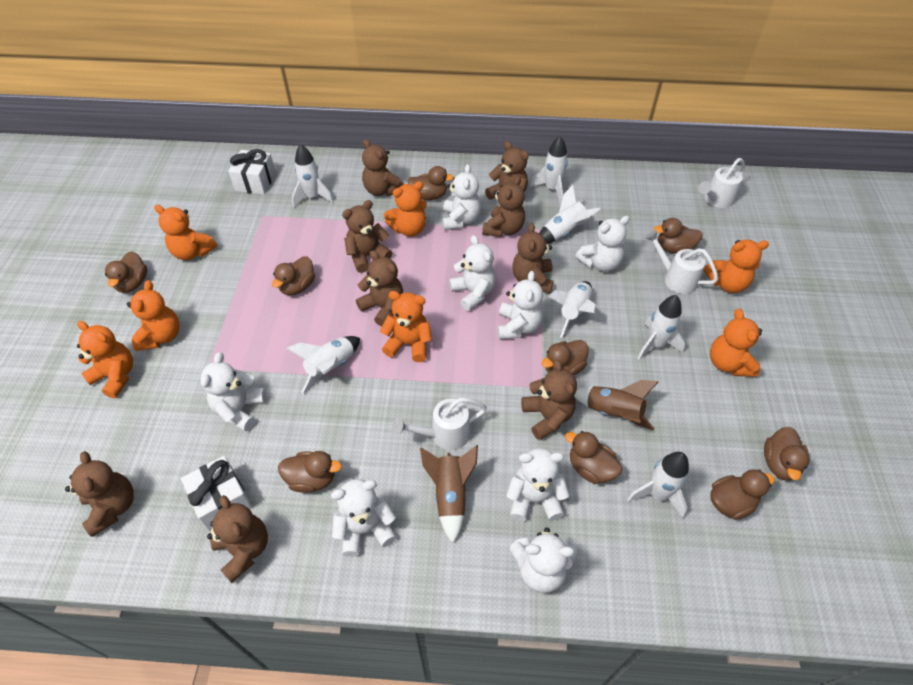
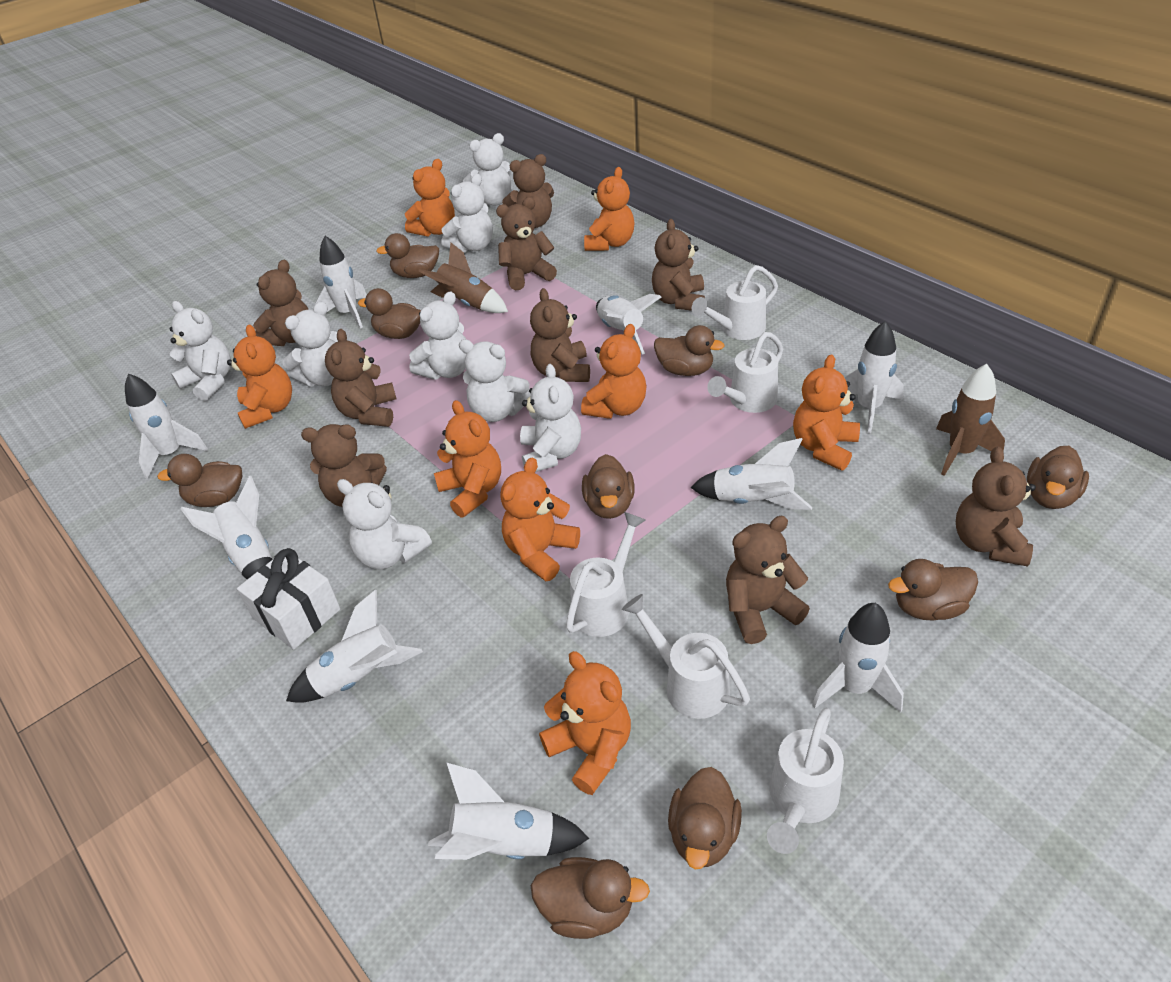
orange teddy bear: [77,321,133,398] [127,280,180,351] [154,205,217,260] [380,291,432,362] [384,181,427,237] [704,240,769,293] [710,309,762,377] = 7 -> [227,324,292,429] [405,159,455,237] [434,400,501,518] [500,458,580,581] [539,651,631,795] [581,324,646,419] [584,167,635,251] [793,355,860,471] = 8
white gift: [181,456,252,532] [228,149,276,195] = 2 -> [237,548,341,650] = 1
white rocket: [286,336,360,393] [292,144,333,207] [530,136,568,204] [539,185,601,244] [548,281,596,338] [627,452,689,518] [637,295,685,360] = 7 -> [125,373,208,479] [181,475,273,579] [286,590,423,703] [315,236,367,329] [428,762,589,860] [596,294,661,355] [690,438,812,510] [812,603,904,713] [844,321,904,433] = 9
white watering can: [392,398,487,450] [645,230,718,294] [698,158,745,208] = 3 -> [566,512,646,637] [622,594,750,719] [692,265,778,340] [707,332,783,413] [767,708,844,854] = 5

